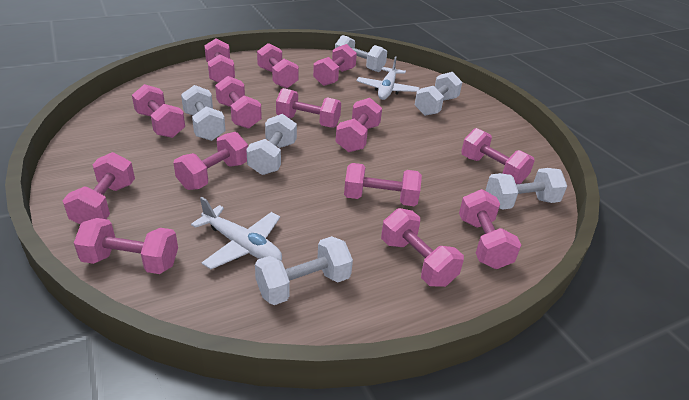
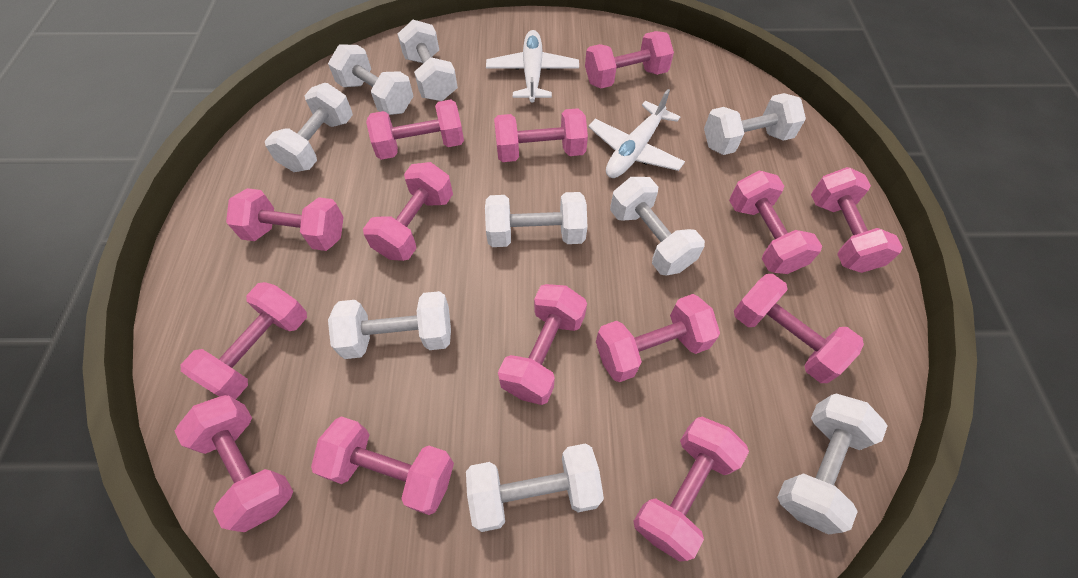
white dumbbell: [181,85,226,141] [246,114,297,175] [255,236,353,305] [335,35,387,72] [415,72,462,116] [486,168,567,210] = 6 -> [265,83,353,172] [328,45,413,115] [328,291,451,359] [398,20,458,101] [466,443,604,532] [485,192,588,247] [610,177,705,276] [704,93,806,155] [777,394,887,535] = 9

